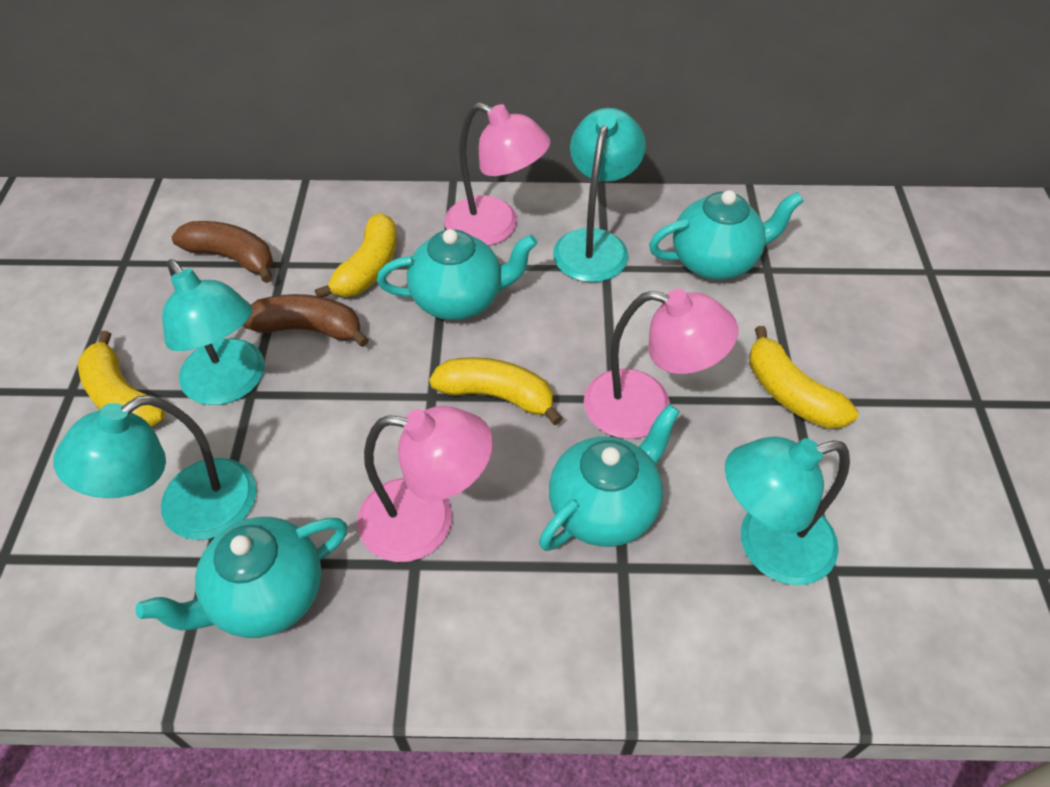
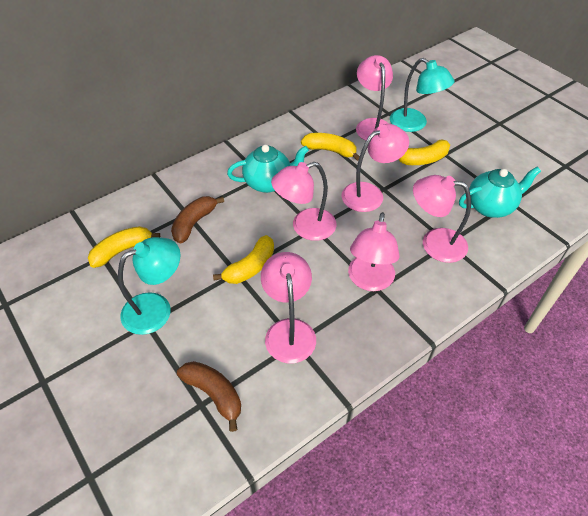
pink lamp: [357,406,493,562] [444,103,551,246] [584,289,738,439] = 3 -> [261,252,316,363] [271,162,337,241] [341,124,409,212] [348,212,400,291] [356,55,393,141] [413,175,471,263] = 6
turquoise lamp: [53,395,256,540] [162,259,265,405] [553,108,646,282] [725,437,850,585] = 4 -> [118,237,180,335] [390,58,454,132] = 2
turquoise teapot: [136,517,347,638] [377,229,538,320] [539,404,680,551] [649,190,803,280] = 4 -> [227,145,309,193] [459,167,541,218] = 2

